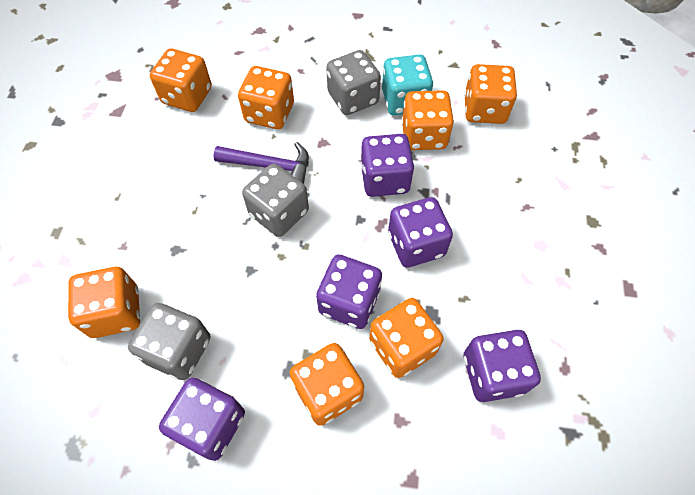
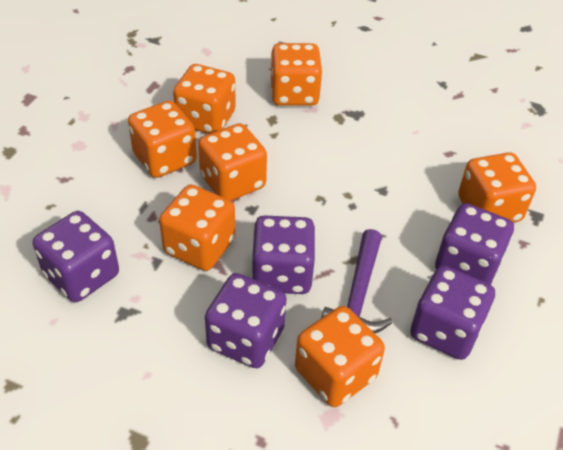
grey dice: [128,303,211,380] [242,164,309,237] [326,50,381,115] = 3 -> none = 0
turquoise dice: [382,55,433,115] = 1 -> none = 0

